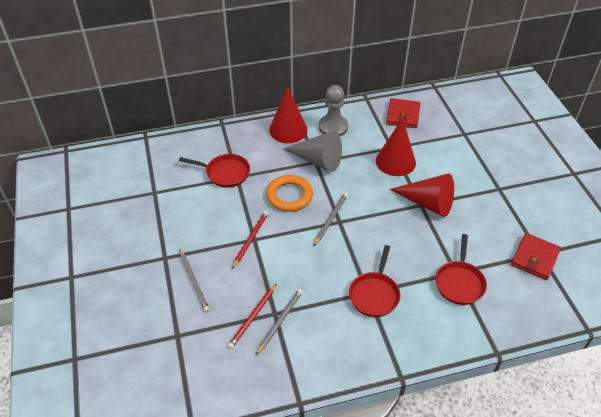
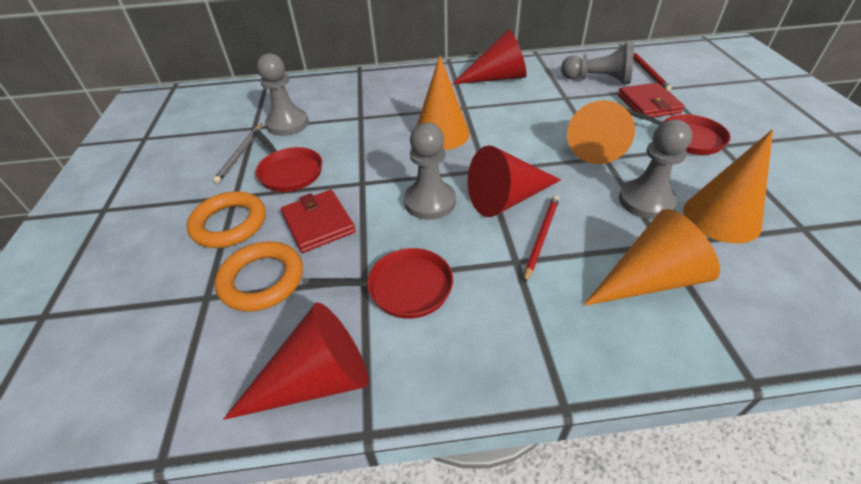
grey cone: [283,131,342,172] = 1 -> none = 0
grey pawn: [319,85,348,136] = 1 -> [257,53,309,136] [404,122,456,220] [561,42,634,84] [619,119,692,220] = 4
grey pencil: [180,249,209,312] [256,289,303,355] [314,193,348,246] = 3 -> [213,123,262,183] = 1
orange cone: none = 0 -> [417,55,470,150] [567,100,635,164] [583,209,720,306] [683,129,773,243] = 4
orange ring: [266,175,313,212] = 1 -> [187,191,266,248] [215,241,303,312] = 2

